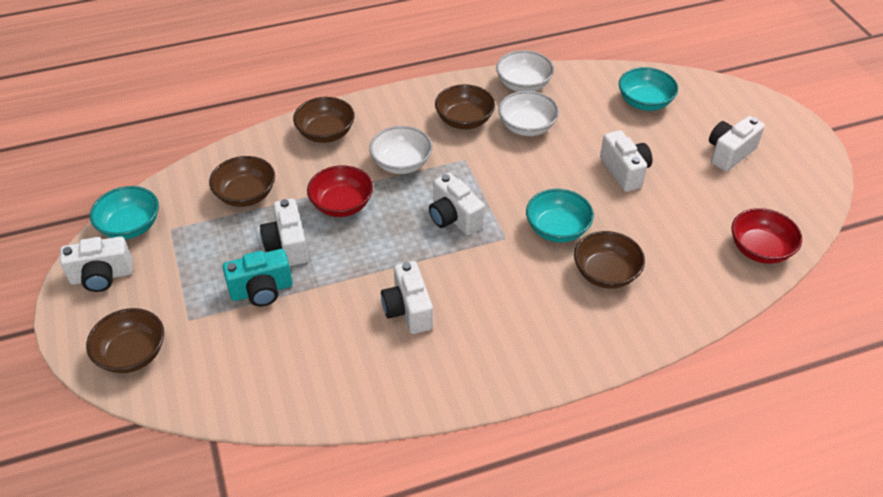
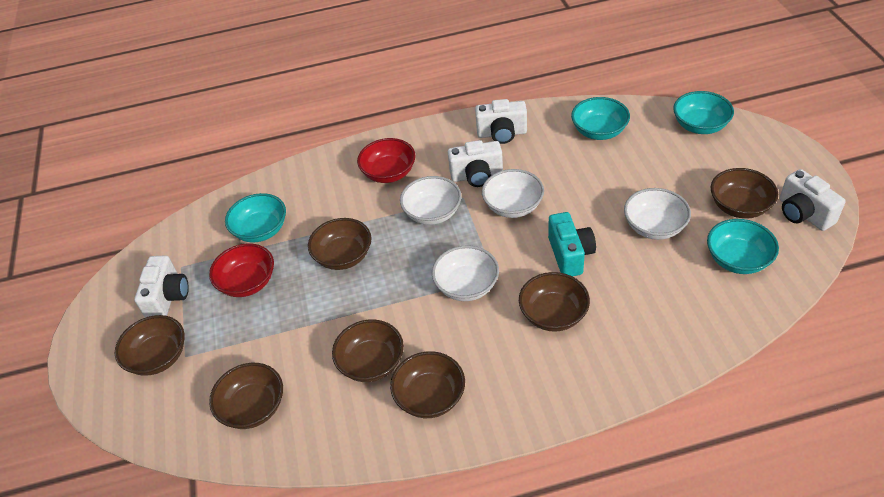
brown bowl: [86,308,164,373] [209,156,275,207] [293,97,355,143] [435,84,495,129] [574,231,645,289] = 5 -> [115,315,185,376] [209,363,283,429] [308,218,371,270] [332,319,404,382] [390,351,465,418] [519,272,590,332] [711,168,778,219] = 7
turquoise bowl: [90,186,159,239] [526,189,594,243] [619,67,678,111] = 3 -> [225,193,286,242] [571,97,630,140] [673,91,734,134] [707,219,779,274] = 4
white bowl: [369,126,433,174] [496,50,554,92] [498,91,559,136] = 3 -> [400,176,462,225] [432,245,499,301] [482,169,544,218] [624,188,691,240] = 4
white camera: [60,236,133,292] [260,199,308,266] [381,261,433,334] [429,173,485,235] [600,130,652,192] [709,116,765,172] = 6 -> [134,255,189,318] [448,140,503,187] [475,99,527,144] [780,169,846,231] = 4

